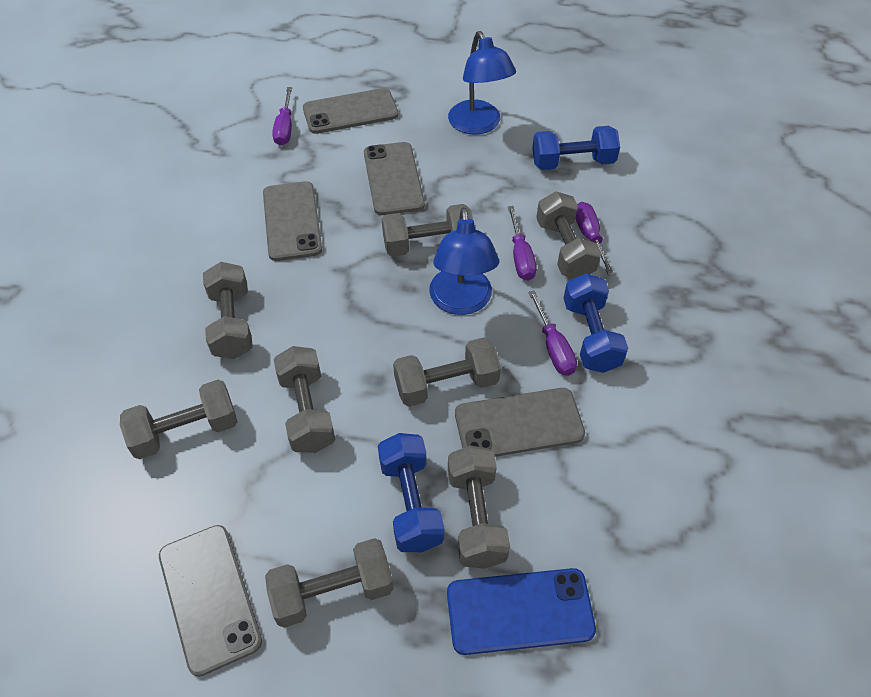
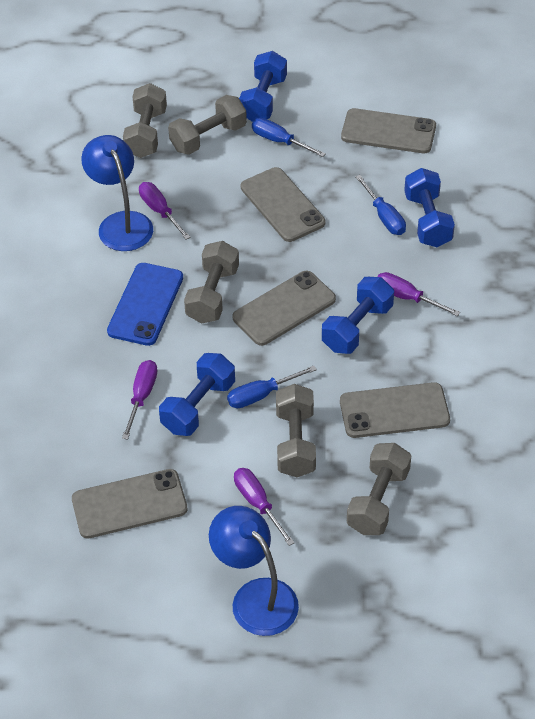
blue dumbbell: [378,433,444,552] [532,126,620,170] [564,273,628,373] = 3 -> [159,353,235,436] [239,51,287,122] [322,277,394,354] [404,168,455,247] = 4
blue screwdriver: none = 0 -> [227,366,317,408] [252,118,326,157] [355,175,406,235] = 3
grey dumbbell: [120,380,238,459] [203,262,253,359] [265,538,394,628] [274,346,335,453] [382,204,473,257] [393,337,501,407] [448,446,510,569] [536,191,601,278] = 8 -> [123,83,167,158] [168,95,247,155] [184,241,239,324] [276,384,316,477] [347,443,411,535] = 5

